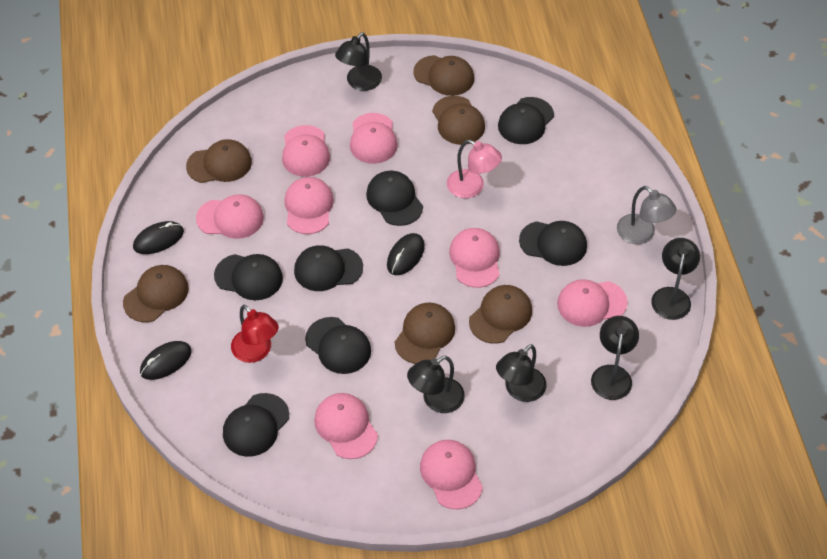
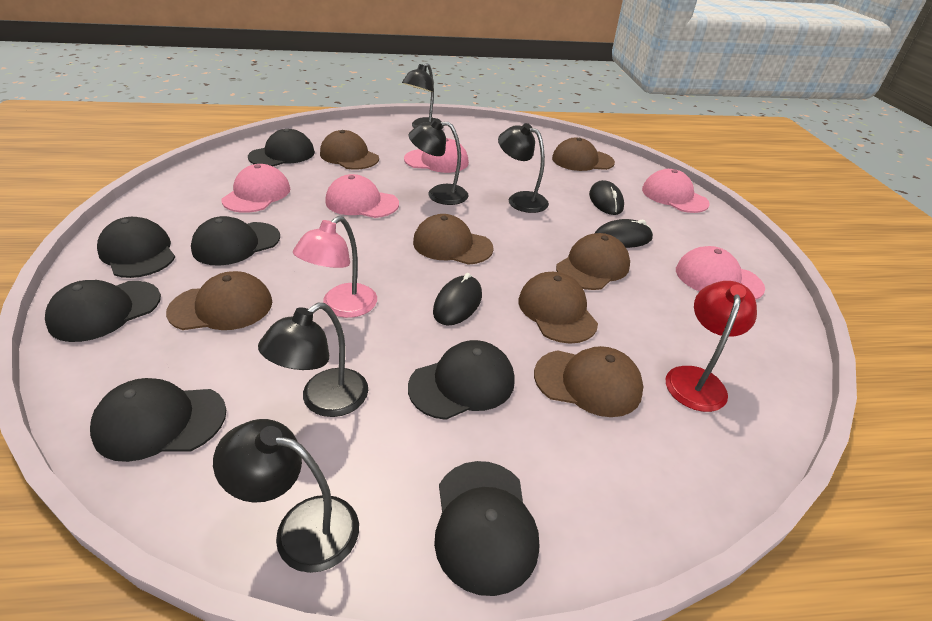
brown cap: [123,265,189,322] [186,139,252,183] [394,302,455,364] [413,55,474,96] [432,96,485,145] [469,285,532,344] = 6 -> [166,271,272,330] [320,130,379,170] [413,214,494,265] [519,272,598,344] [534,346,644,417] [552,138,615,171] [556,233,630,290] = 7
grey lamp: [617,186,676,244] = 1 -> none = 0
pink cap: [196,194,264,239] [282,125,330,177] [284,177,334,234] [314,393,378,459] [350,113,398,164] [420,440,483,509] [449,228,500,288] [557,279,628,327] = 8 -> [222,164,290,213] [325,174,399,218] [404,138,469,173] [642,169,710,213] [676,246,765,300] = 5

